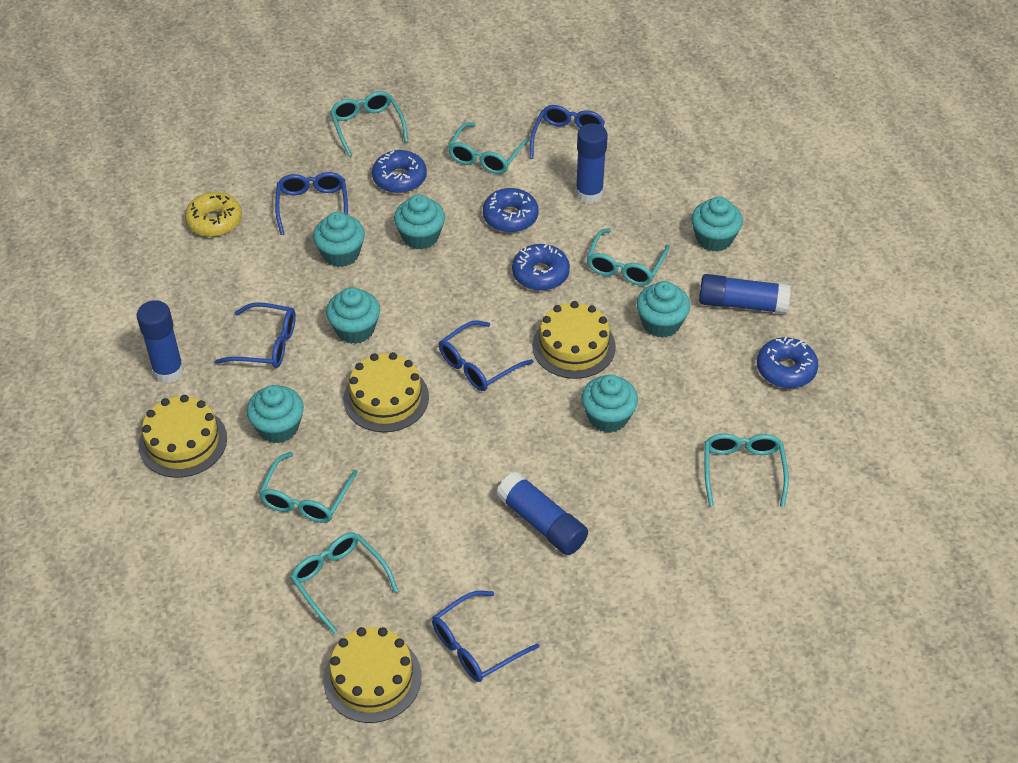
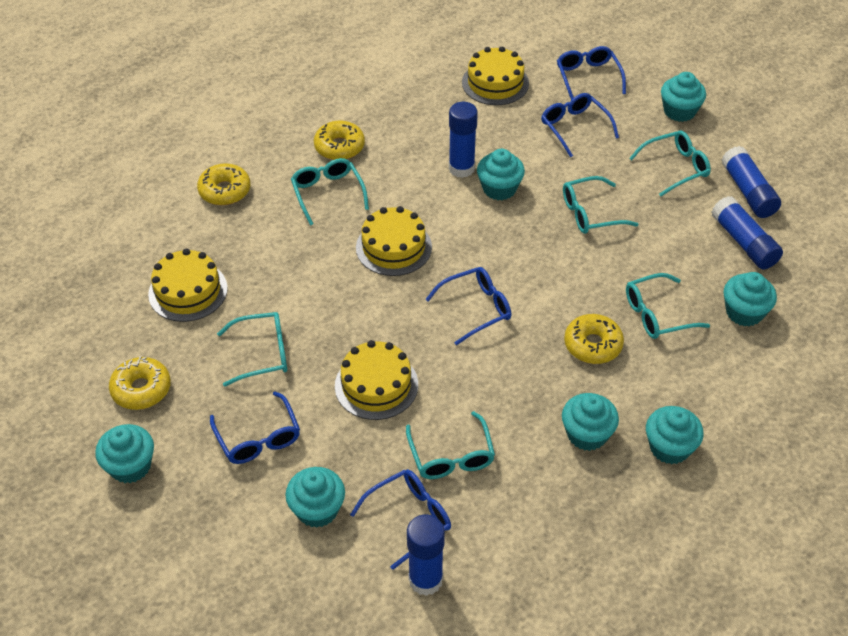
blue donut: [372,150,427,193] [483,188,539,232] [512,244,570,291] [757,337,818,388] = 4 -> none = 0
yellow donut: [185,192,242,237] = 1 -> [109,356,171,410] [197,163,250,205] [314,121,365,160] [564,314,624,364] = 4

